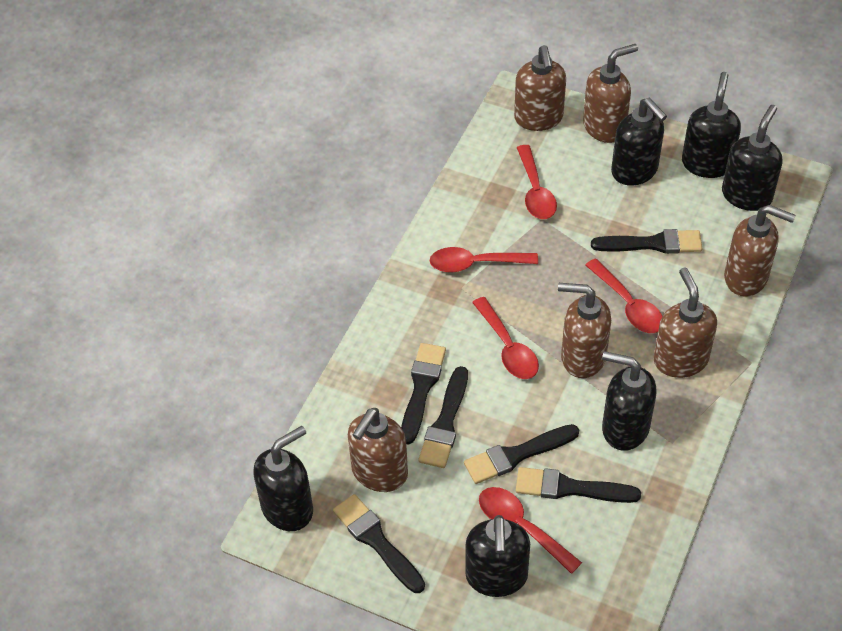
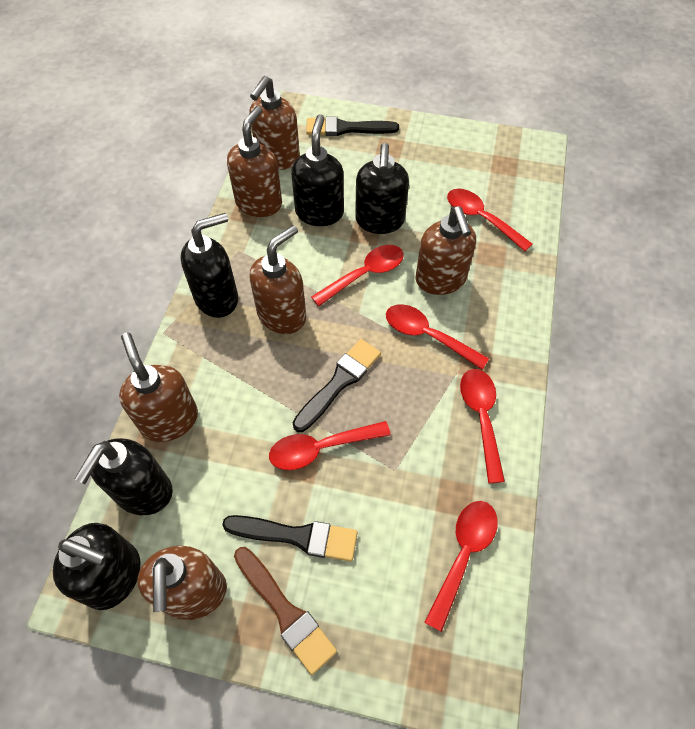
black brush: [333,494,425,593] [401,343,446,445] [418,366,468,468] [464,424,579,484] [516,467,641,503] [591,229,703,254] = 6 -> [222,515,358,561] [293,339,381,432] [306,116,399,136] = 3
black soap dispenser: [253,426,313,531] [465,515,530,597] [602,351,656,451] [611,98,667,186] [682,72,741,178] [722,105,782,211] = 6 -> [53,523,140,610] [74,438,173,515] [181,213,238,318] [291,114,344,226] [355,143,409,234] = 5
brown brush: none = 0 -> [234,547,337,675] = 1
red spoon: [430,247,538,273] [472,297,539,379] [479,487,582,574] [517,145,557,219] [585,259,662,333] = 5 -> [269,421,391,470] [311,245,404,306] [386,304,489,370] [424,501,498,632] [447,189,532,251] [460,369,505,483] = 6

